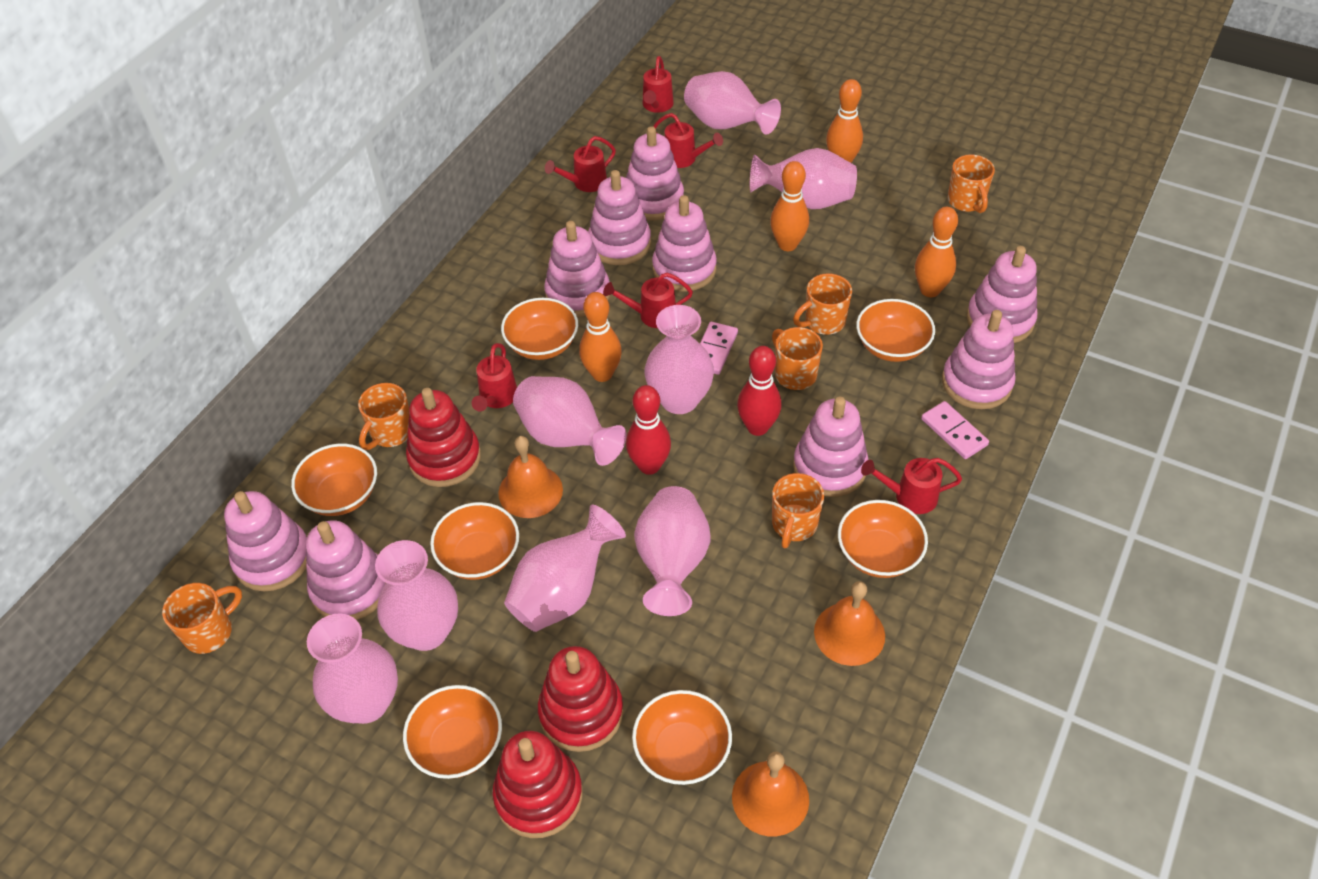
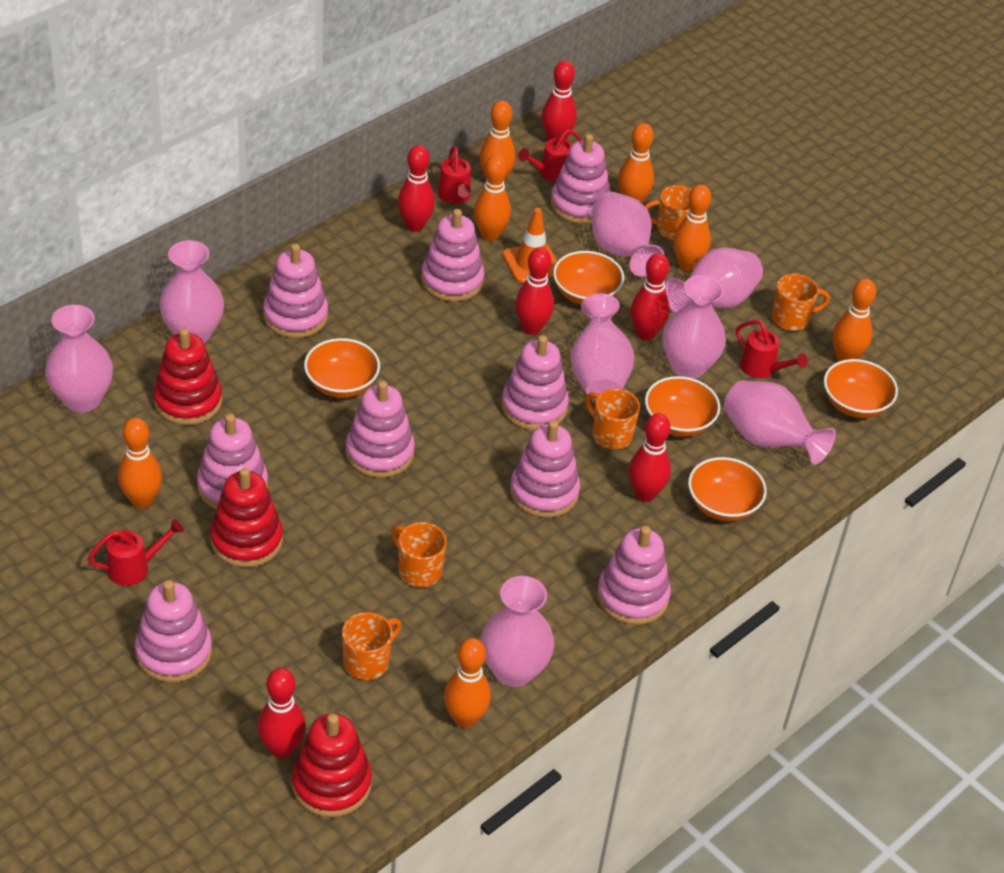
orange bell: [498,436,563,518] [732,751,809,836] [814,581,885,666] = 3 -> none = 0
orange bowl: [291,444,377,516] [403,685,502,779] [430,502,519,580] [501,298,578,360] [632,690,732,785] [838,500,928,578] [856,299,935,362] = 7 -> [304,338,380,398] [553,251,624,304] [645,376,720,437] [688,457,767,521] [824,359,898,418] = 5
orange bowling pin: [579,292,622,382] [770,161,809,251] [826,79,863,163] [915,207,958,297] = 4 -> [118,418,162,509] [444,638,491,728] [474,154,511,241] [480,100,516,182] [618,123,654,203] [673,185,711,271] [832,279,876,361] = 7
orange mug: [162,583,242,654] [358,383,410,450] [772,327,823,390] [772,473,824,548] [793,274,852,335] [948,155,995,213] = 6 -> [342,612,401,680] [391,522,447,587] [585,389,640,450] [644,185,692,240] [772,274,830,331] = 5
orange traffic cone: none = 0 -> [502,208,557,283] = 1
pink domino: [700,322,738,375] [921,401,989,459] = 2 -> none = 0
red bowling pin: [626,385,671,475] [737,346,781,436] = 2 -> [257,668,306,759] [398,145,435,232] [515,247,554,335] [542,61,577,140] [629,413,671,502] [631,253,670,340] = 6
red watering can: [472,343,517,411] [545,136,616,192] [603,273,693,328] [643,56,674,113] [653,113,723,168] [861,458,962,514] = 6 -> [87,519,184,586] [438,146,471,204] [518,130,583,183] [736,320,808,378] = 4

